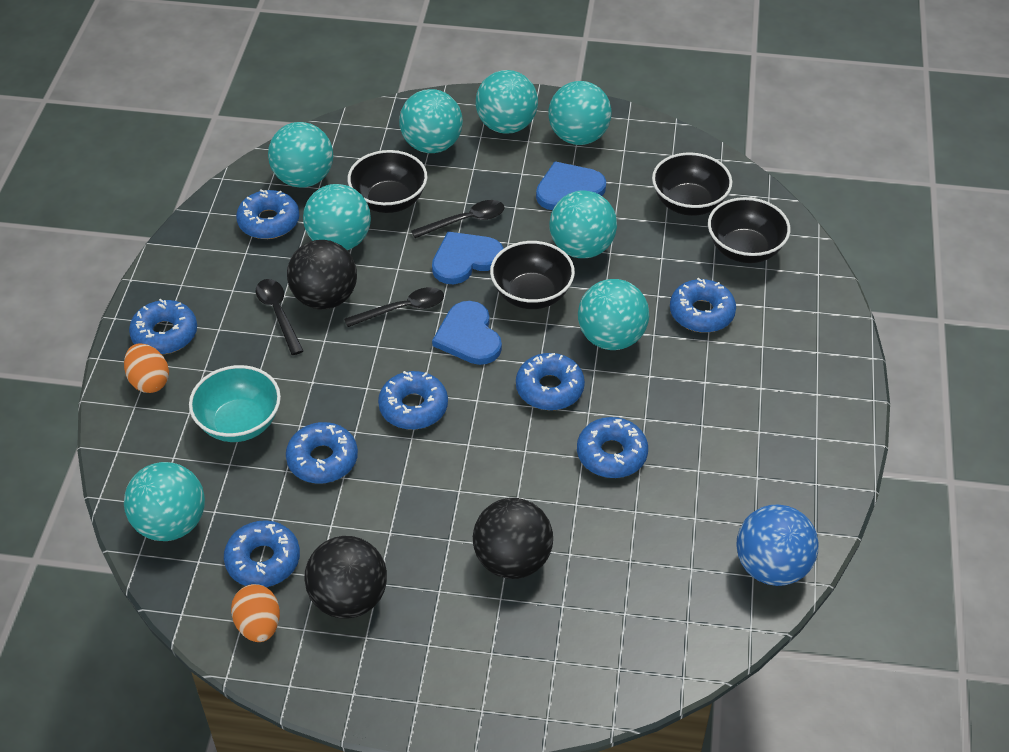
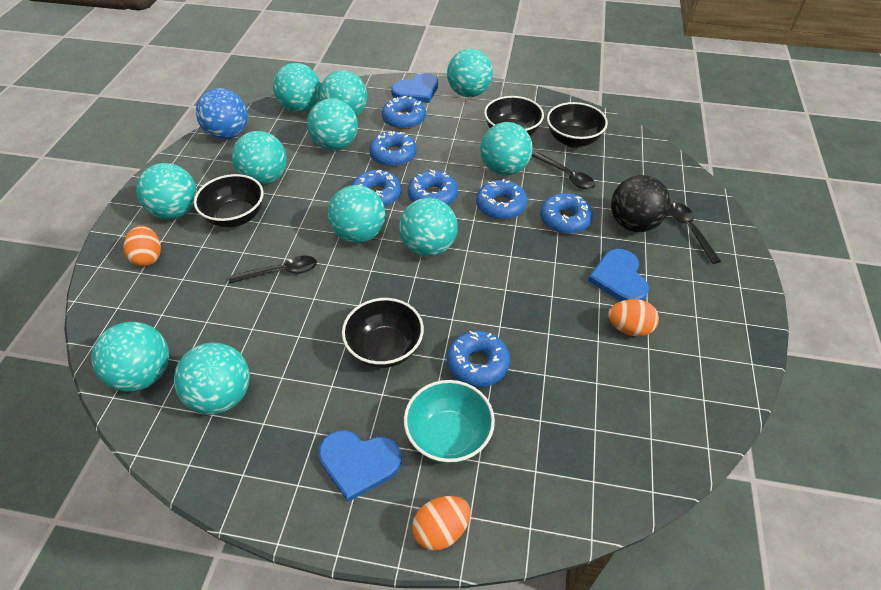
black ball: [287,240,357,309] [304,536,387,619] [473,498,553,579] = 3 -> [611,175,670,232] = 1
blue donut: [129,299,197,354] [224,520,300,587] [236,189,299,239] [286,422,358,484] [378,371,448,430] [516,353,585,410] [577,417,648,478] [670,278,736,333] = 8 -> [352,170,401,207] [369,131,417,167] [382,96,426,129] [408,169,458,205] [447,331,510,387] [476,179,528,220] [540,193,593,234] = 7
orange egg: [124,343,169,393] [231,584,280,642] = 2 -> [124,226,161,267] [412,496,470,551] [608,299,659,336] = 3
turquoise ball: [124,462,205,541] [268,122,333,188] [303,184,371,250] [399,89,463,153] [476,70,538,134] [549,81,612,145] [549,191,617,258] [578,279,649,350] = 8 -> [92,322,169,392] [136,163,197,219] [174,342,250,414] [232,131,287,185] [273,63,321,112] [307,98,358,150] [319,70,367,117] [328,185,386,243] [399,198,458,257] [447,49,493,97] [480,122,533,176] = 11

